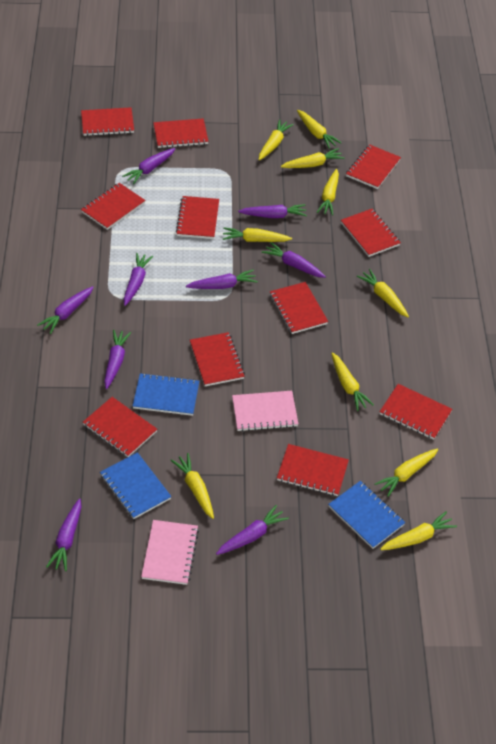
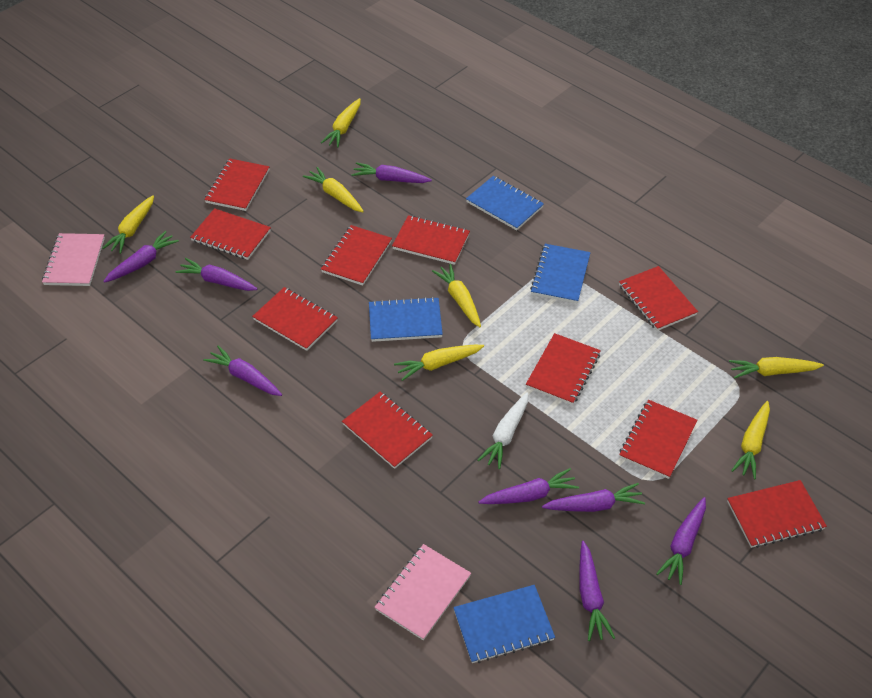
blue notebook: [100,452,172,519] [133,373,199,416] [328,481,405,549] = 3 -> [369,297,443,342] [453,585,555,663] [466,176,544,231] [530,244,591,303] = 4
purple carrot: [37,286,94,334] [46,498,81,571] [104,330,131,389] [122,148,175,184] [124,253,153,306] [186,270,258,289] [216,505,289,555] [238,204,307,218] [262,242,326,278] = 9 -> [103,231,179,283] [175,258,257,291] [203,345,282,396] [352,162,432,183] [479,468,579,504] [542,483,645,512] [579,541,615,641] [656,497,706,585] = 8
red notebook: [81,107,134,136] [81,183,145,230] [83,397,157,457] [153,118,209,148] [176,196,219,239] [190,332,245,386] [270,282,328,334] [277,444,349,496] [341,209,401,257] [346,144,401,189] [380,384,452,440] = 11 -> [190,208,271,260] [204,158,270,211] [252,287,338,351] [321,225,392,285] [342,392,433,469] [392,215,470,265] [526,333,601,405] [619,266,698,331] [619,400,698,479] [727,480,827,548] = 10
white carrot: none = 0 -> [478,392,528,469] = 1
yellow carrot: [171,453,214,519] [223,227,292,242] [259,119,294,160] [281,148,345,168] [297,110,342,149] [317,169,339,216] [331,352,374,411] [357,269,409,317] [374,448,438,497] [380,511,457,550] = 10 -> [103,195,154,254] [303,167,364,212] [321,98,361,147] [394,345,484,381] [432,264,481,327] [729,357,824,379] [731,401,770,479] = 7

